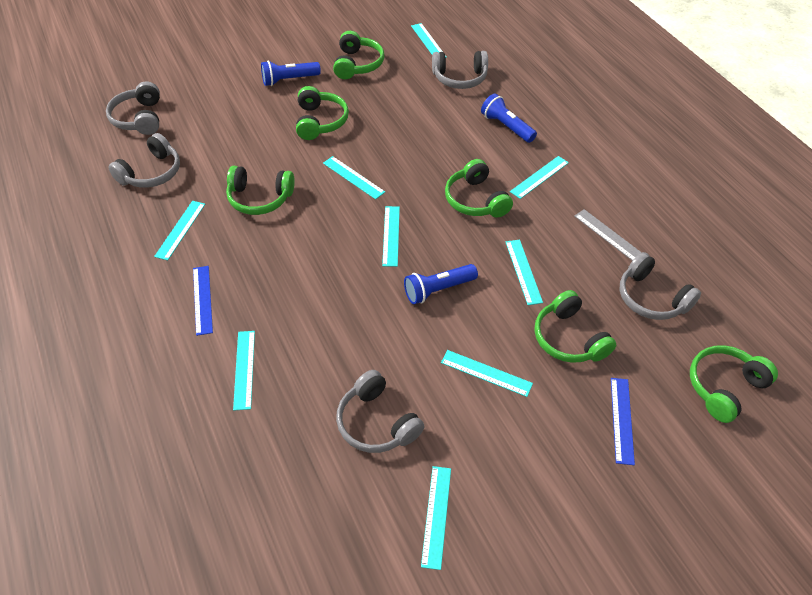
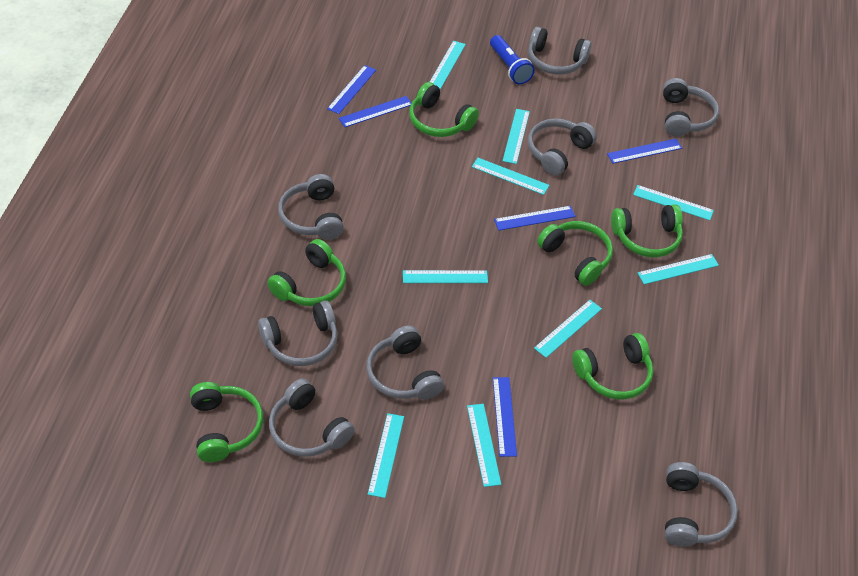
blue flashlight: [261,61,321,86] [404,264,478,304] [481,93,537,143] = 3 -> [490,35,535,84] = 1
blue ruler: [193,266,213,336] [611,378,635,465] = 2 -> [327,65,376,114] [339,96,412,127] [493,377,517,457] [494,206,576,231] [607,139,682,164] = 5
grey headphones: [106,82,160,135] [108,133,180,188] [336,370,425,453] [432,51,488,89] [620,252,701,320] = 5 -> [258,301,338,366] [269,378,355,457] [278,174,344,240] [366,326,444,400] [528,27,592,75] [528,118,597,176] [663,78,719,137] [665,462,738,547] = 8
grey ruler: [574,209,642,261] = 1 -> none = 0

